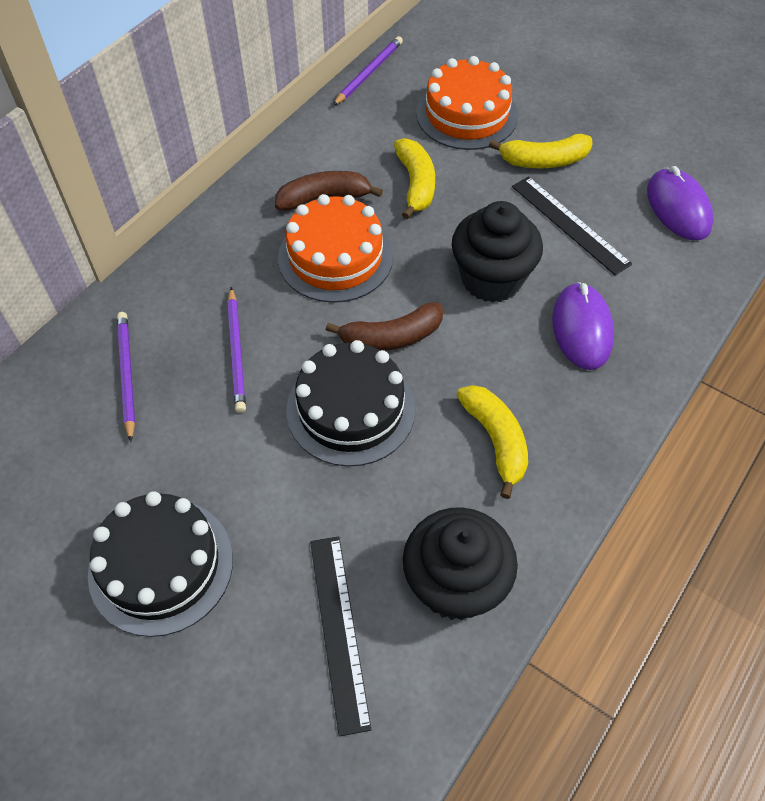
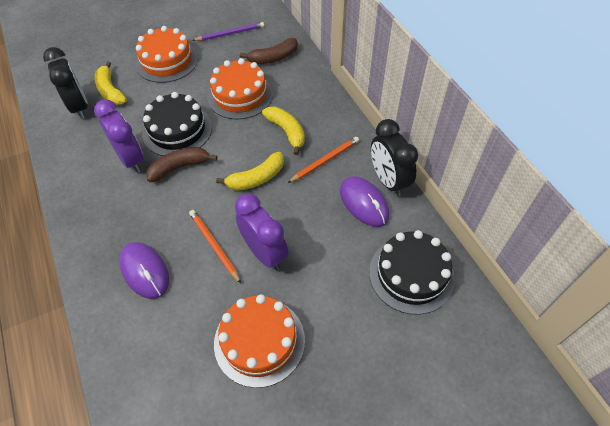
black clock: none = 0 -> [43,47,88,119] [371,119,418,197] = 2
black cupcake: [403,507,518,620] [452,201,543,303] = 2 -> none = 0
black ruler: [310,536,372,736] [512,176,632,275] = 2 -> none = 0
orange cake: [278,194,393,303] [416,56,518,150] = 2 -> [135,26,198,83] [207,58,273,119] [214,294,305,388] = 3
orange pencil: none = 0 -> [189,210,241,284] [288,137,359,183] = 2
purple clock: none = 0 -> [94,99,144,173] [235,194,288,270] = 2
purple pencil: [117,312,135,442] [227,287,246,413] [333,36,403,106] = 3 -> [192,22,264,41] = 1

